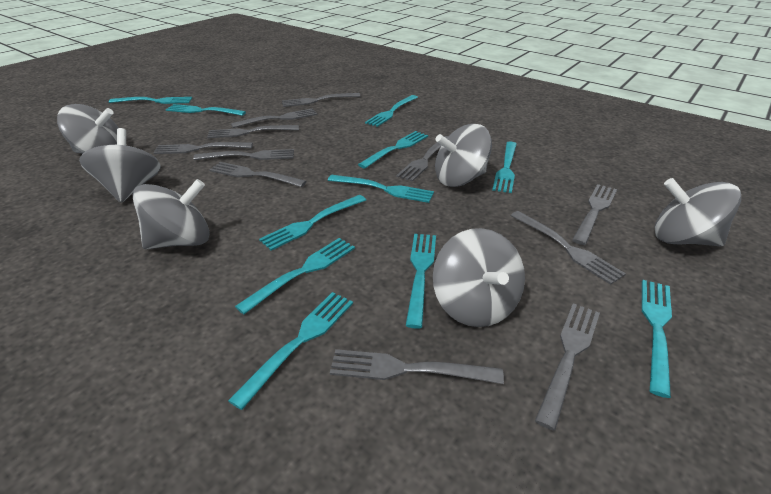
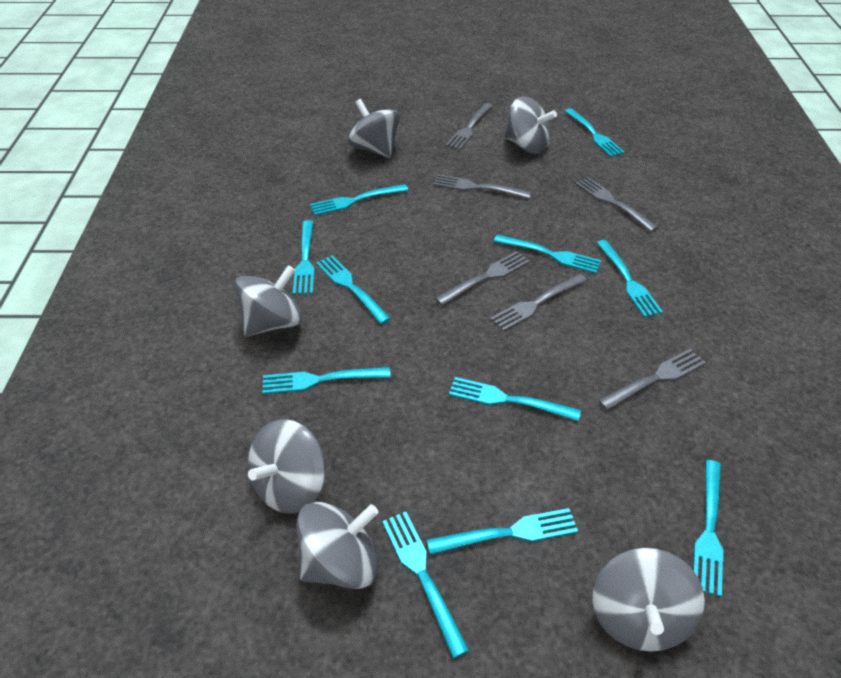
grey fork: [153,142,253,154] [193,149,294,160] [207,125,299,138] [209,162,307,187] [231,108,317,128] [282,93,361,107] [330,349,504,384] [396,136,449,182] [510,211,626,285] [535,303,600,430] [572,184,617,245] = 11 -> [433,174,531,199] [435,251,530,306] [446,103,493,150] [490,274,587,331] [576,177,658,232] [598,349,706,410] = 6

